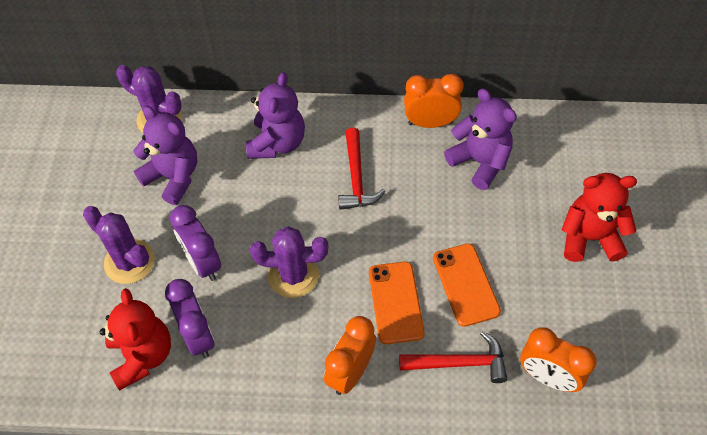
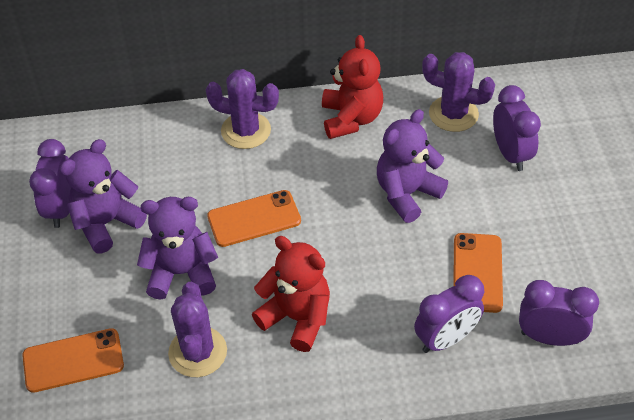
orange clock: [324,316,376,395] [404,74,464,128] [520,328,597,392] = 3 -> none = 0
orange phone: [369,262,425,344] [433,244,501,327] = 2 -> [22,328,124,393] [207,190,301,247] [453,233,503,313] = 3
purple clock: [165,279,214,358] [170,205,221,281] = 2 -> [29,139,71,228] [414,275,484,353] [493,85,541,171] [519,280,599,346] = 4
red hammer: [338,128,386,210] [399,331,507,383] = 2 -> none = 0

